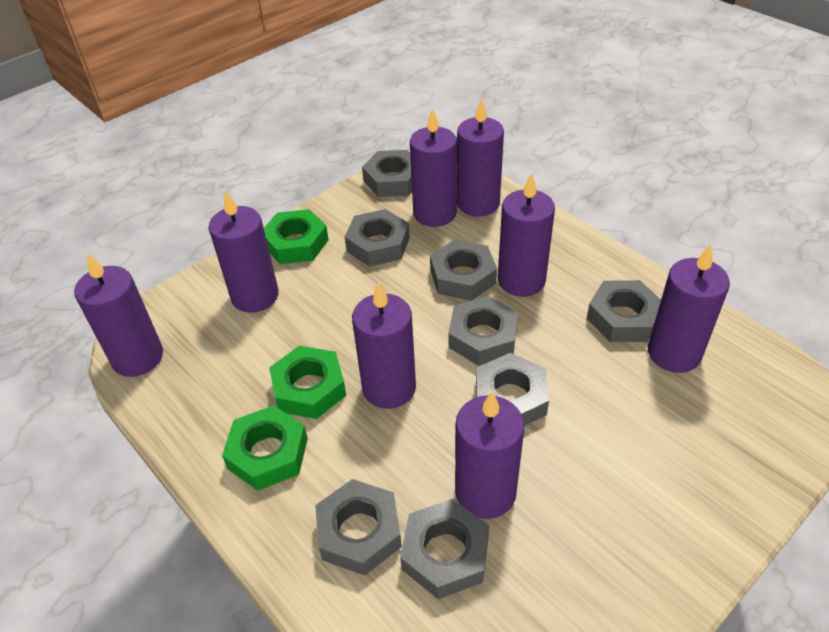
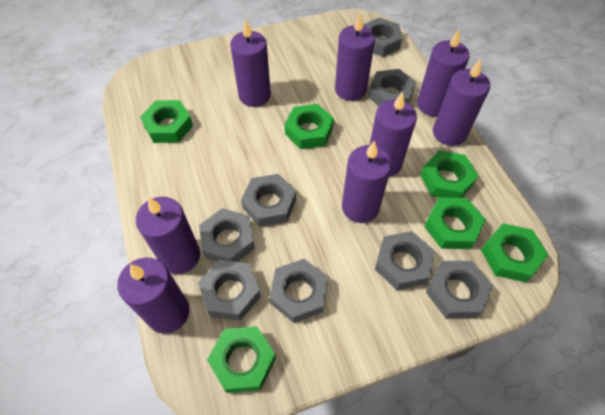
green nut: [222,405,308,490] [264,209,329,264] [269,345,346,419] = 3 -> [140,100,193,143] [207,326,276,393] [285,104,334,149] [420,150,478,198] [424,197,486,249] [481,223,548,282] = 6

